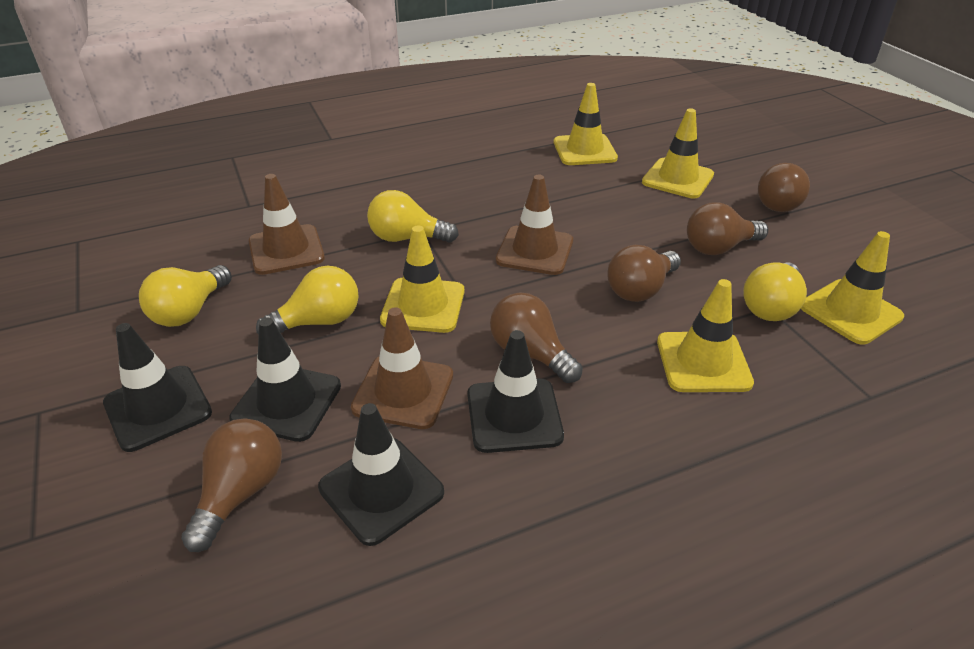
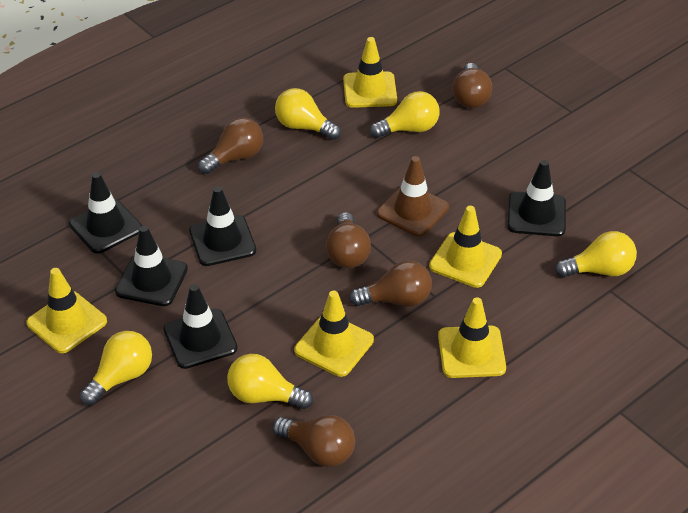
black traffic cone: [103,323,212,452] [229,318,341,442] [318,403,444,546] [467,330,564,453] = 4 -> [69,172,142,254] [115,226,188,306] [163,284,238,369] [189,186,256,266] [508,160,566,236] = 5
brown traffic cone: [249,174,325,275] [351,307,453,429] [496,175,573,275] = 3 -> [377,156,449,237] = 1
yellow light bulb: [139,265,232,327] [256,266,359,335] [367,190,459,243] [743,262,807,321] = 4 -> [80,331,152,405] [227,354,313,409] [275,88,341,140] [370,91,440,138] [555,231,637,277] = 5

